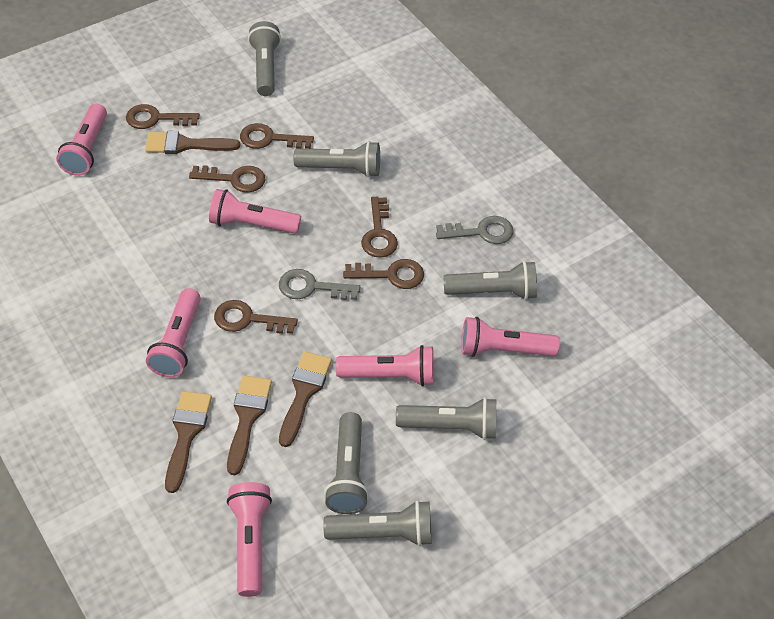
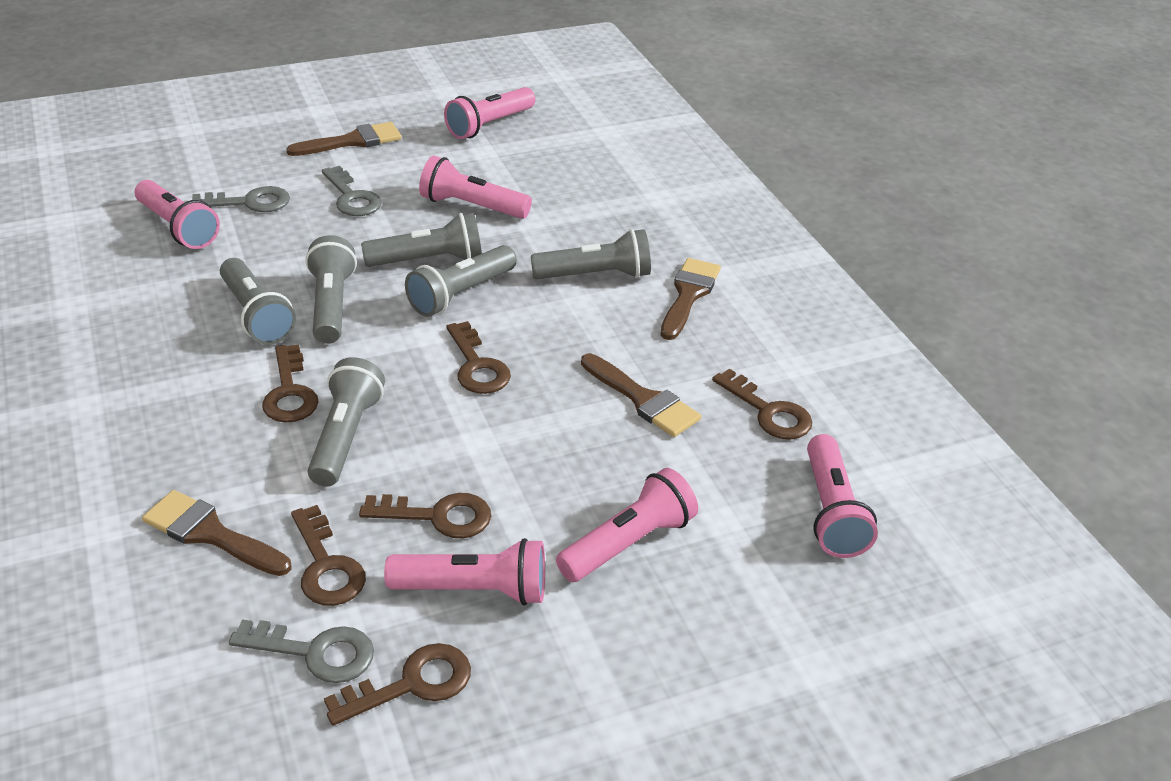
grey key: [279,269,360,300] [436,216,514,244] = 2 -> [192,186,290,212] [229,619,374,683] [322,166,382,216] = 3

